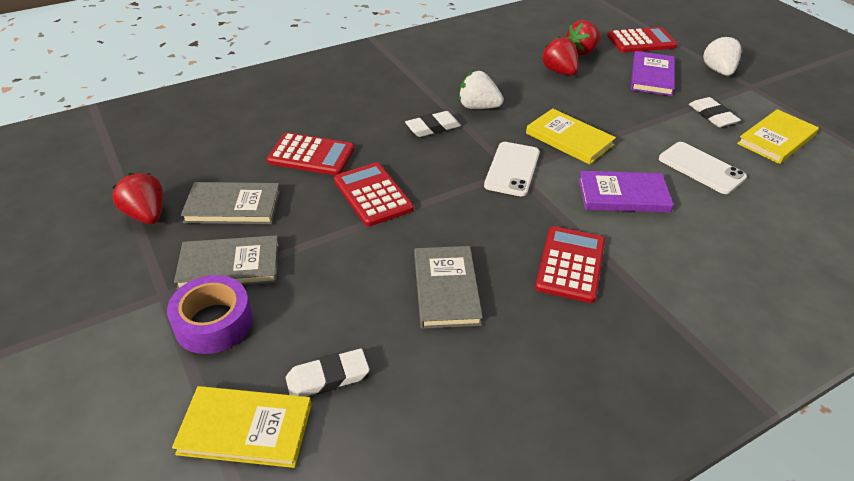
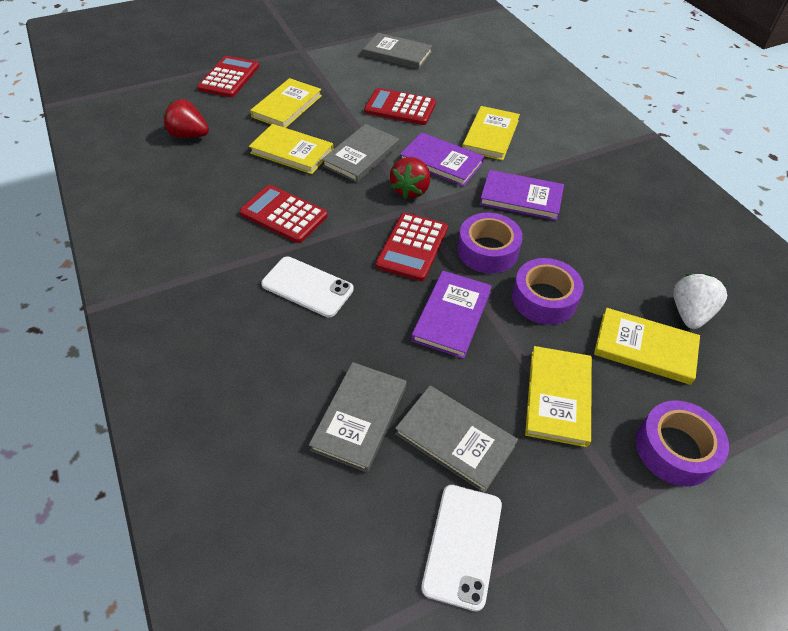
grey book: [174,235,279,290] [181,182,280,224] [414,246,483,329] = 3 -> [309,362,407,473] [322,124,399,182] [363,33,432,69] [395,386,518,493] = 4
purple book: [578,171,674,213] [630,51,675,96] = 2 -> [400,132,484,186] [411,271,492,359] [480,170,564,220] = 3
purple tape: [167,275,253,354] = 1 -> [458,213,523,274] [512,258,584,325] [636,400,729,486] = 3
red strawberry: [112,173,163,224] [541,36,579,76] [566,20,602,56] = 3 -> [163,99,209,138] [390,157,430,199] = 2
white eraser: [286,349,369,397] [405,111,461,137] [689,97,741,127] = 3 -> none = 0
white strawberry: [459,71,504,109] [703,35,741,76] = 2 -> [673,274,727,329] = 1
yellow book: [172,386,312,468] [526,108,616,165] [737,109,819,164] = 3 -> [249,124,333,174] [250,78,322,128] [462,106,520,161] [525,346,592,447] [594,308,700,385] = 5

